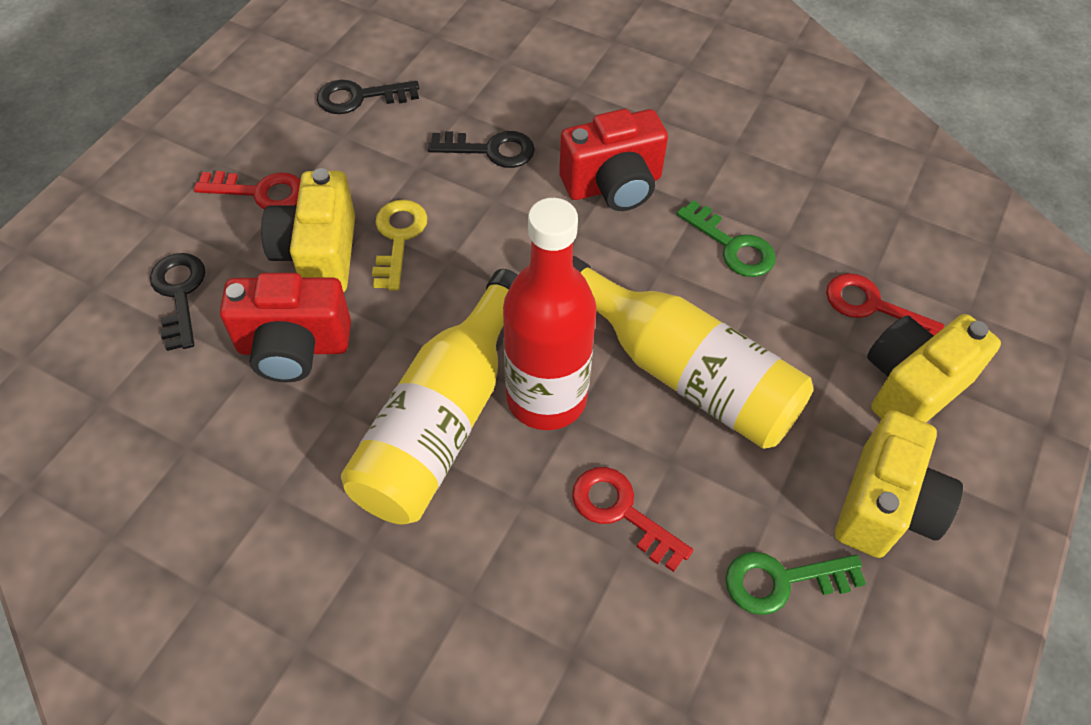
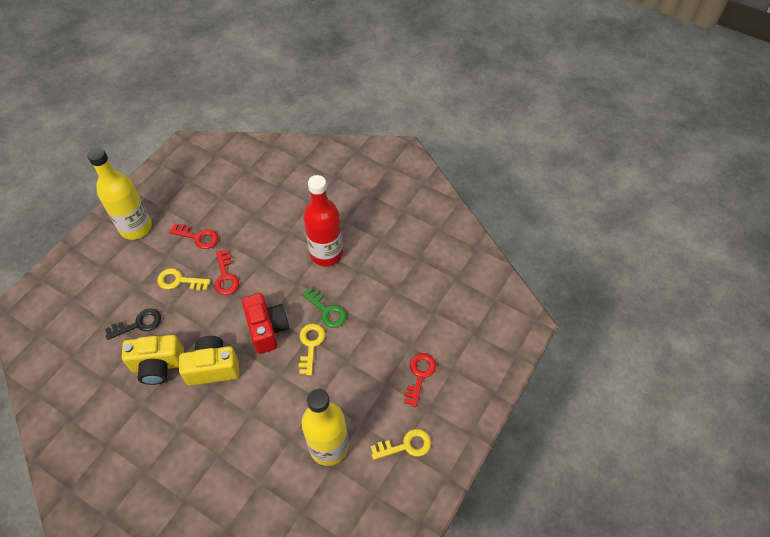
black key: [150,253,205,351] [317,80,419,114] [428,131,535,168] = 3 -> [105,309,161,340] = 1
green key: [676,200,776,277] [725,552,866,615] = 2 -> [301,287,347,328] = 1
red camera: [220,273,351,382] [559,109,668,211] = 2 -> [242,293,289,354] = 1
yellow camera: [261,168,355,292] [835,410,963,558] [867,314,1001,422] = 3 -> [122,335,184,385] [179,336,239,386] = 2
yellow key: [372,200,427,291] = 1 -> [157,268,211,291] [299,324,325,376] [371,429,431,460] = 3

